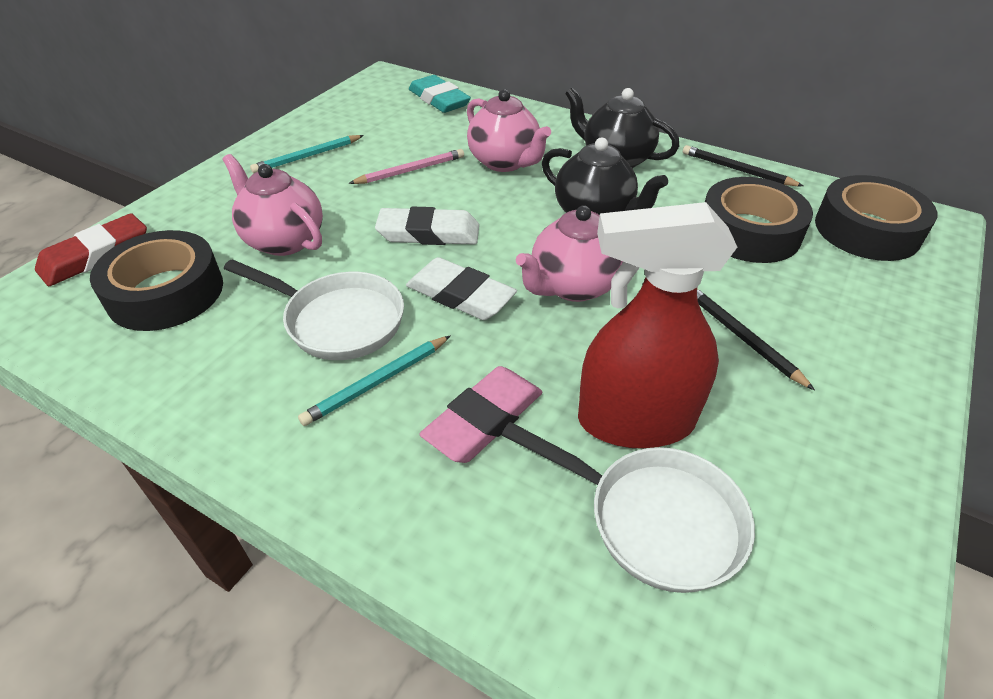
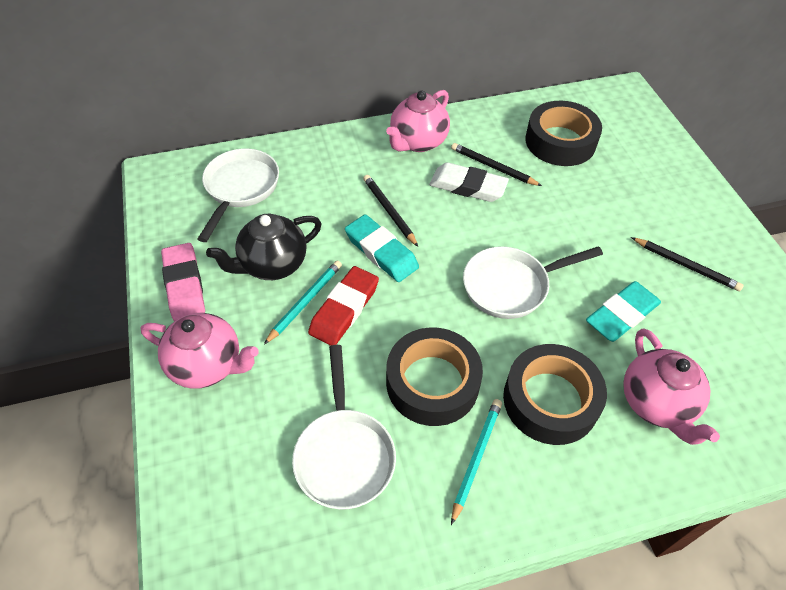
black pencil: [683,145,803,186] [697,289,815,390] = 2 -> [363,175,418,247] [451,143,542,186] [631,237,744,291] = 3
black teapot: [542,138,668,215] [565,87,679,168] = 2 -> [206,214,322,280] = 1
pink pencil: [348,149,464,184] = 1 -> none = 0
red spray bottle: [578,202,737,449] = 1 -> none = 0
turquoise eraser: [409,75,471,113] = 1 -> [345,214,419,282] [586,281,661,342] = 2
white eraser: [375,207,479,245] [406,257,517,320] = 2 -> [429,162,509,202] = 1
white pan: [224,259,404,360] [502,422,755,593] = 2 -> [198,149,279,242] [292,345,396,510] [463,246,603,319] = 3

